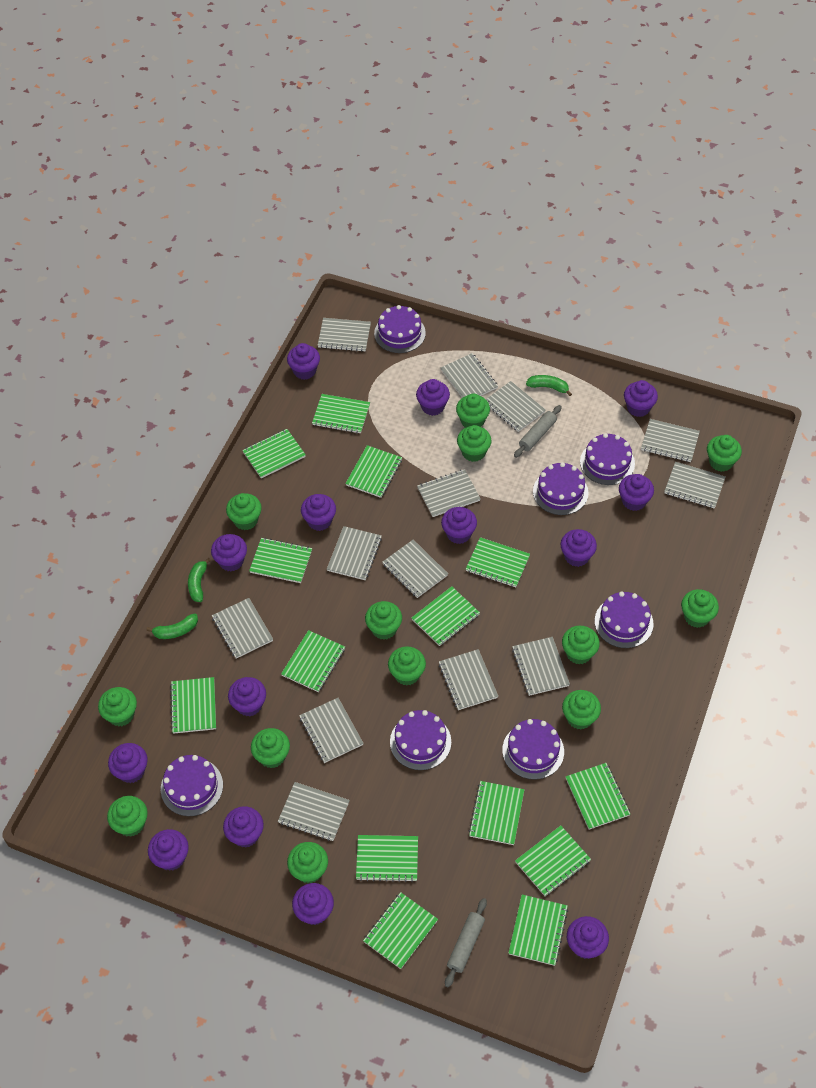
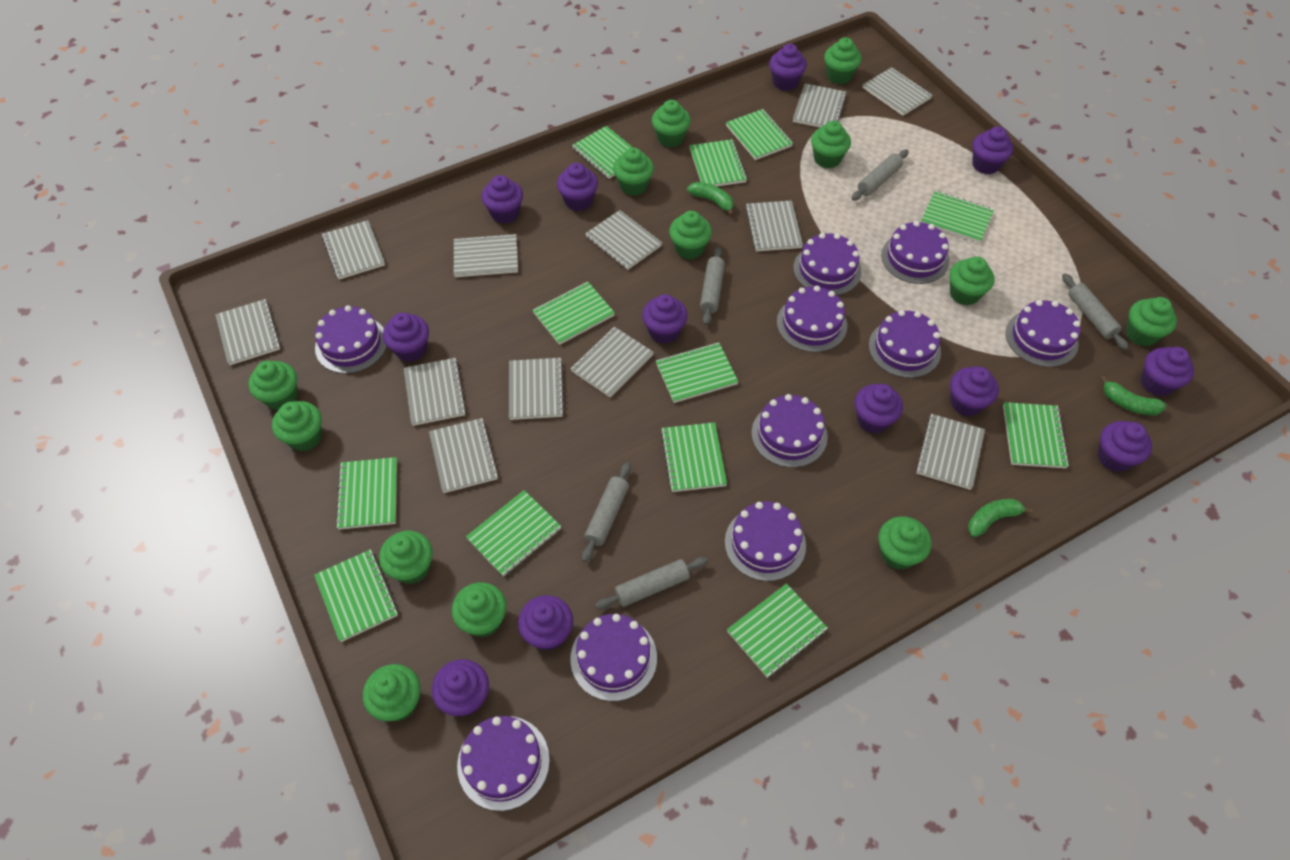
green notebook: [170,677,216,734] [242,429,306,478] [249,538,312,583] [281,630,345,692] [312,394,370,433] [345,445,402,498] [356,835,418,882] [363,892,438,969] [412,586,480,646] [466,537,530,587] [469,781,524,845] [509,895,568,966] [515,825,591,896] [566,763,630,829] = 14 -> [314,549,398,642] [335,457,397,530] [466,490,561,576] [533,282,615,345] [572,126,632,179] [656,342,739,403] [661,422,727,492] [690,139,747,187] [726,109,793,160] [727,583,828,678] [921,191,994,243] [1003,402,1069,468] = 12
grey notebook: [212,598,273,659] [278,782,350,841] [299,698,363,763] [318,318,371,352] [327,526,382,580] [382,540,448,598] [417,469,481,517] [439,649,498,710] [441,353,498,398] [486,381,546,432] [512,637,570,696] [641,419,700,462] [664,462,725,508] = 13 -> [215,299,281,365] [322,220,385,280] [404,358,466,426] [429,418,499,493] [454,233,518,277] [509,358,565,420] [571,327,654,398] [585,210,662,270] [745,200,803,251] [793,84,847,128] [862,67,933,116] [916,414,985,490] = 12
grey rolling pin: [445,898,487,987] [514,405,562,458] = 2 -> [582,462,631,562] [595,557,708,609] [700,247,725,325] [852,149,909,201] [1062,273,1129,350] = 5
purple cake: [161,755,223,816] [374,305,426,353] [390,710,451,770] [502,719,564,780] [533,462,589,515] [580,433,635,485] [595,591,654,648] = 7 -> [315,305,387,374] [457,716,550,811] [570,614,657,701] [725,502,806,581] [752,394,828,468] [777,286,847,352] [793,233,861,295] [869,310,941,378] [881,221,949,284] [1006,300,1081,367] = 10
purple cupcake: [108,743,148,783] [148,829,189,871] [211,534,247,571] [223,806,264,848] [228,677,266,716] [287,343,320,380] [292,883,334,925] [301,494,336,531] [416,379,450,416] [441,507,477,544] [560,529,597,567] [567,916,609,959] [619,474,654,511] [624,380,658,417] = 14 -> [383,312,429,362] [432,659,489,716] [482,175,523,224] [518,595,573,651] [557,163,598,211] [642,294,687,344] [769,44,807,91] [855,384,903,434] [950,366,999,416] [972,126,1013,174] [1097,421,1152,472] [1141,347,1194,396] = 12

